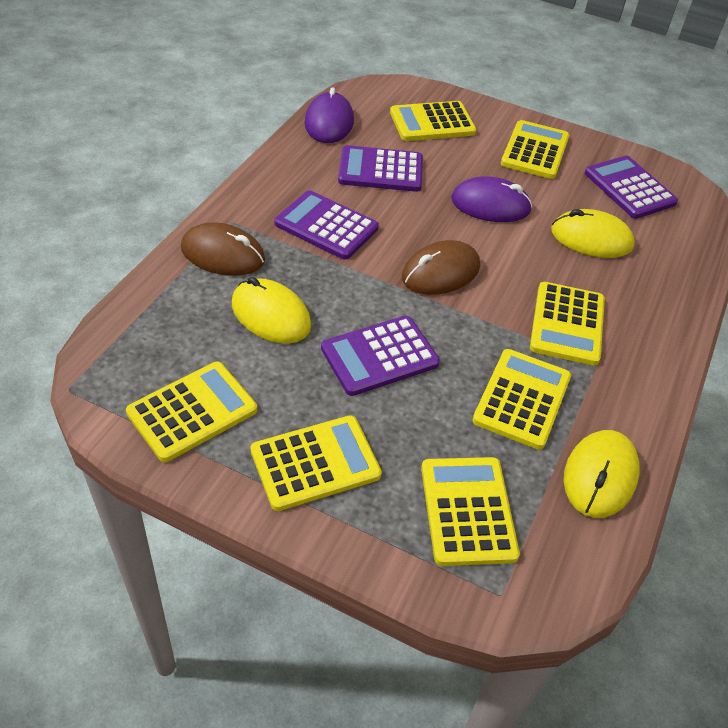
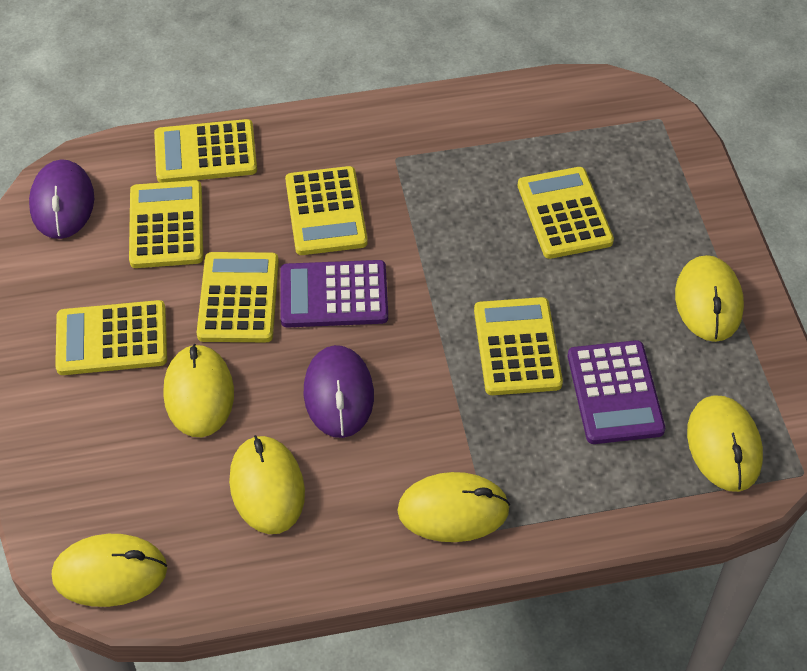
brown mouse: [181,222,265,276] [402,240,480,295] = 2 -> none = 0
purple calculator: [275,190,379,260] [321,316,440,396] [338,145,423,192] [585,155,678,219] = 4 -> [280,260,388,328] [568,340,665,444] = 2
yellow mouse: [232,277,311,344] [551,209,635,258] [564,430,640,518] = 3 -> [52,534,167,607] [163,344,234,437] [229,435,305,534] [397,472,510,542] [675,255,744,342] [687,395,763,492] = 6

